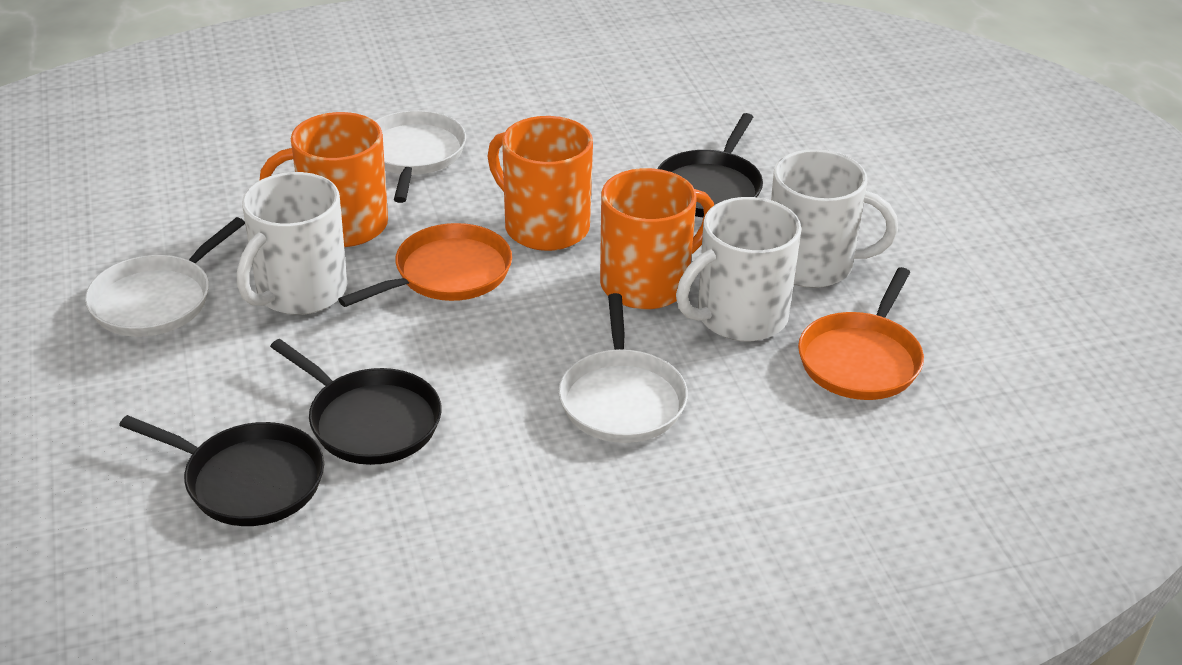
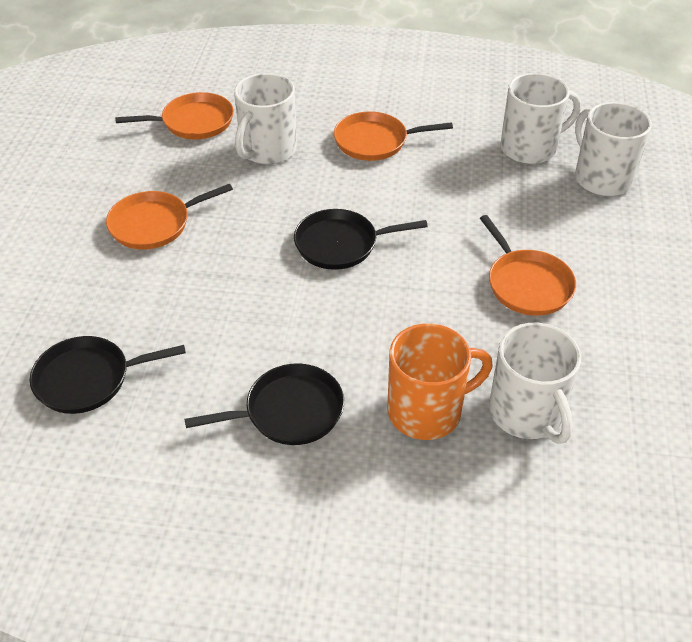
orange mug: [259,112,388,247] [487,116,593,251] [600,168,714,309] = 3 -> [387,323,493,440] = 1
orange pan: [338,223,512,307] [798,267,924,400] = 2 -> [106,184,233,250] [115,92,234,139] [334,112,453,161] [480,215,576,316] = 4
white mug: [237,172,347,315] [676,197,801,341] [771,149,898,288] = 3 -> [234,73,297,164] [489,323,581,444] [500,73,581,164] [575,102,652,196] = 4
white pan: [85,217,245,337] [375,110,466,203] [559,293,688,443] = 3 -> none = 0

